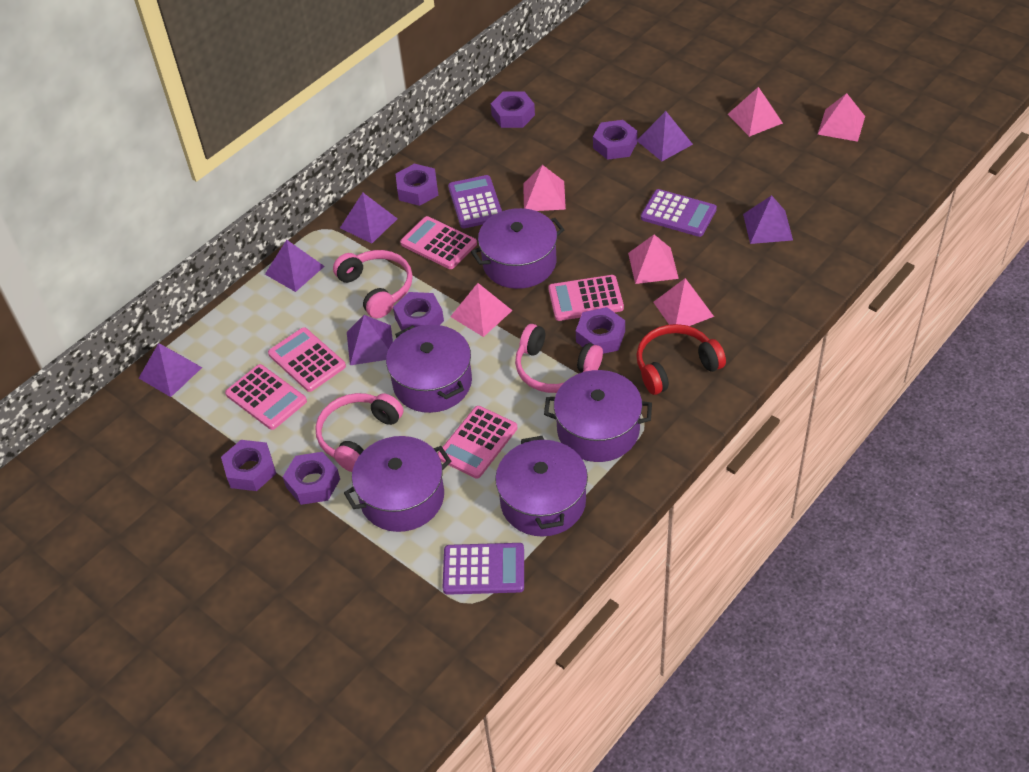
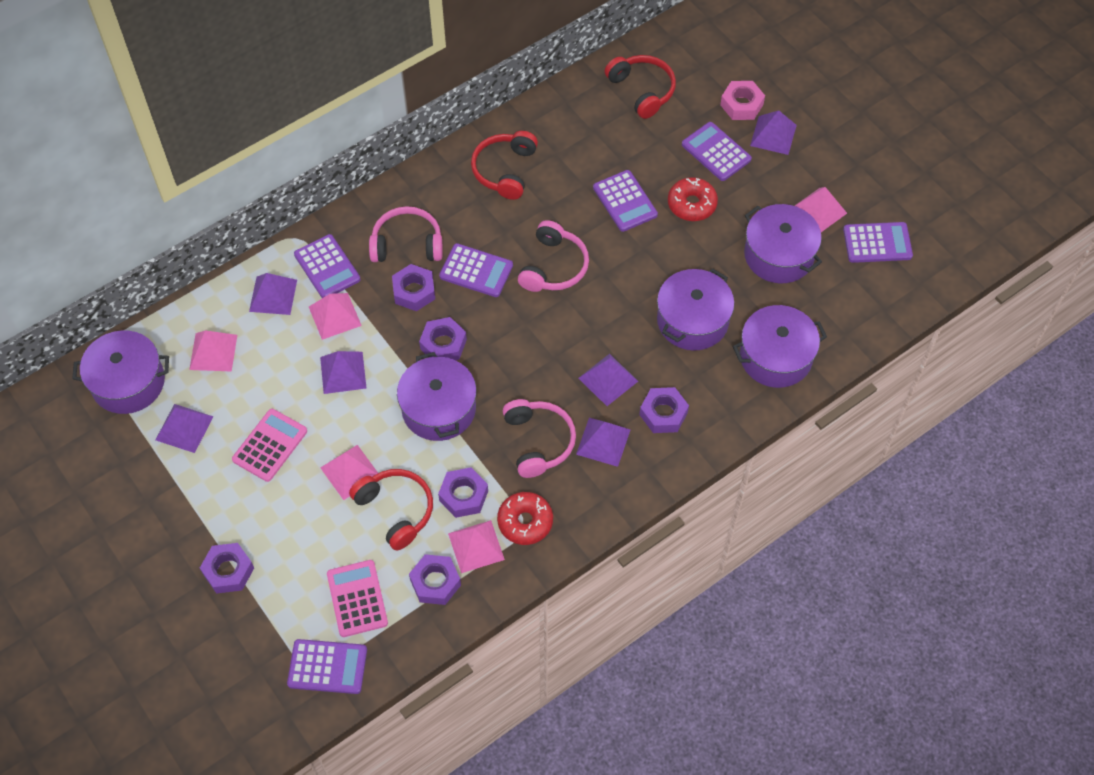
pink calculator: [225,364,307,430] [268,327,346,392] [400,216,477,269] [437,406,518,479] [548,275,624,321] = 5 -> [232,409,307,482] [327,560,388,637] = 2
pink nut: none = 0 -> [720,81,765,120] = 1
pink pyramid: [450,283,513,337] [523,165,566,211] [628,234,679,284] [653,278,714,326] [728,87,783,137] [817,93,865,142] = 6 -> [189,330,237,372] [309,293,362,340] [320,445,378,500] [448,520,505,573] [795,187,847,232] = 5
purple calculator: [443,543,524,595] [448,175,502,228] [641,189,717,237] = 3 -> [287,639,367,694] [294,234,360,298] [439,243,513,297] [593,170,658,232] [682,122,752,181] [843,222,913,263] = 6
purple nut: [221,440,276,491] [283,452,340,505] [393,292,444,331] [396,164,438,206] [491,91,535,128] [576,307,625,354] [593,120,637,160] = 7 -> [200,543,254,594] [392,264,435,311] [409,554,461,605] [419,317,467,360] [438,467,488,518] [639,387,689,433] = 6
red donut: none = 0 -> [497,492,553,545] [668,177,718,221] = 2
red headphones: [636,324,726,395] = 1 -> [349,469,433,550] [471,131,538,200] [605,55,676,119] = 3

